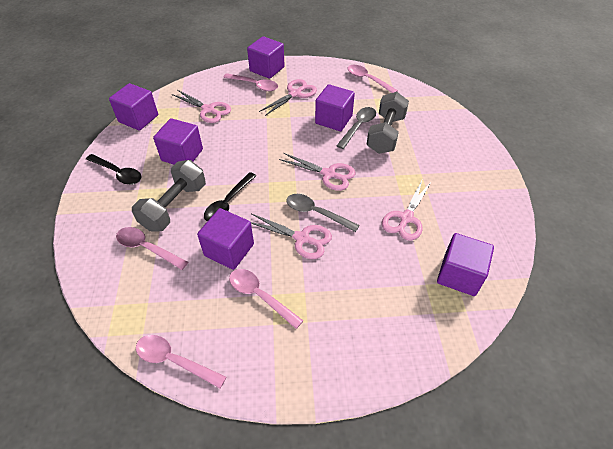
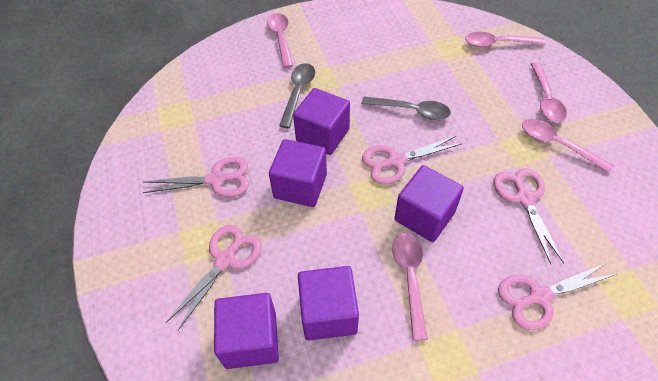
black spoon: [86,154,142,185] [204,172,256,221] = 2 -> none = 0
grey dumbbell: [132,160,206,232] [367,92,409,154] = 2 -> none = 0
purple cube: [109,83,158,131] [153,118,203,165] [197,208,254,270] [247,36,285,79] [315,84,355,131] [437,233,494,296] = 6 -> [214,293,279,369] [269,139,327,207] [293,88,350,155] [298,266,359,341] [394,165,464,242] = 5

